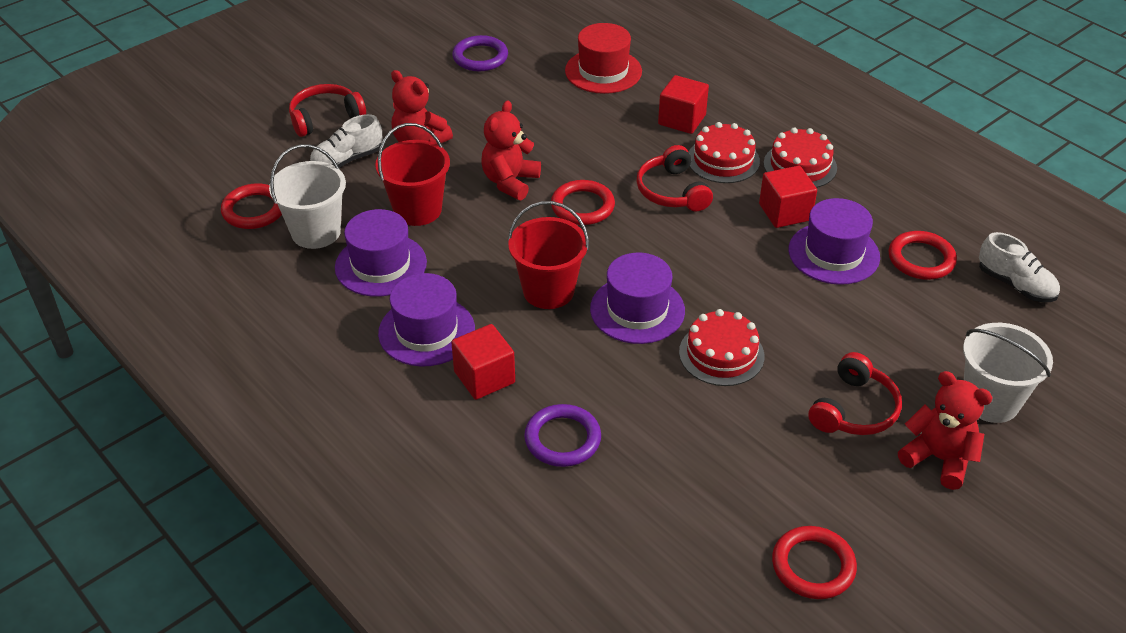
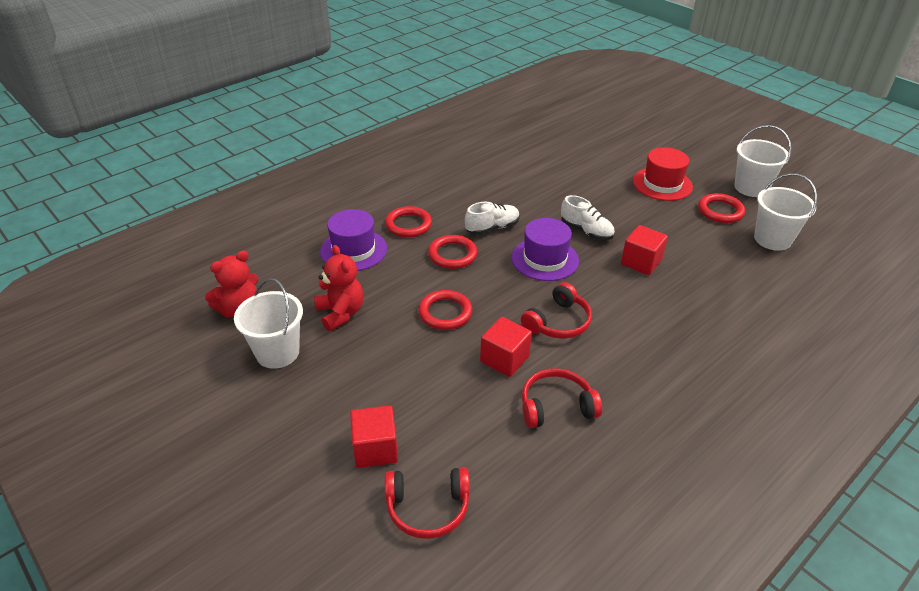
purple hat: [335,209,427,297] [378,273,475,367] [590,253,685,344] [789,198,880,285] = 4 -> [320,209,387,271] [511,218,579,281] = 2
purple ring: [452,35,508,71] [524,404,601,467] = 2 -> none = 0
red bucket: [375,123,450,226] [508,201,589,309] = 2 -> none = 0
red cake: [679,309,764,386] [689,122,760,183] [764,127,837,188] = 3 -> none = 0
red teddy bear: [391,70,453,144] [481,100,541,200] [898,371,993,490] = 3 -> [205,251,259,318] [314,245,364,331] = 2
white bucket: [269,145,346,249] [963,323,1053,423] = 2 -> [234,278,303,369] [734,125,792,197] [754,173,817,251] = 3

